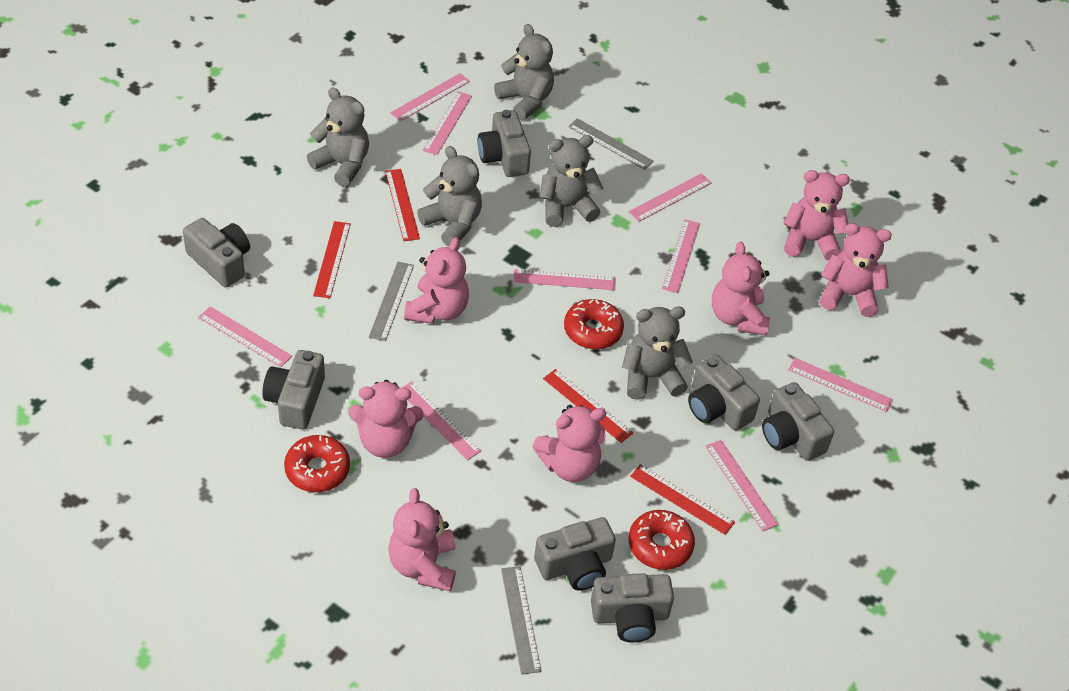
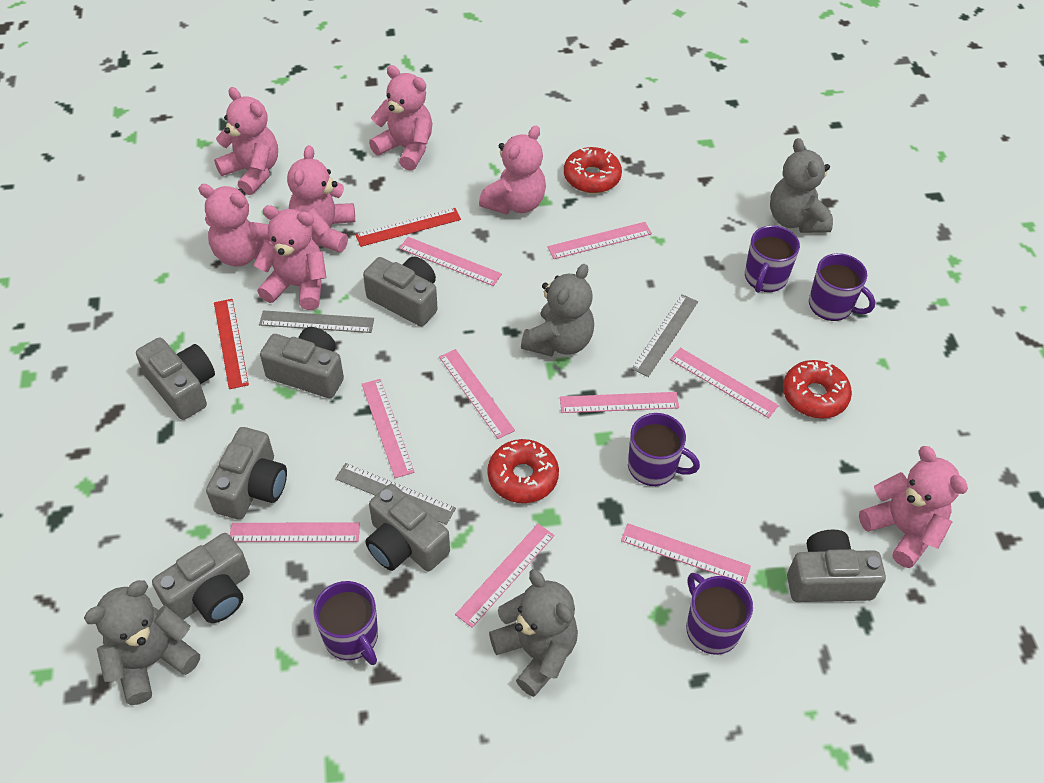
grey teddy bear: [307,88,369,187] [417,146,482,247] [494,24,554,120] [539,135,603,227] [622,307,693,400] = 5 -> [84,580,200,705] [489,569,578,697] [521,264,594,357] [770,138,833,233] = 4
purple mug: none = 0 -> [313,581,378,665] [628,413,700,486] [686,573,753,655] [745,225,800,293] [809,253,875,321] = 5
red ruler: [313,221,351,298] [385,169,420,241] [543,369,634,443] [630,464,735,535] = 4 -> [214,299,249,389] [355,208,461,247] = 2

